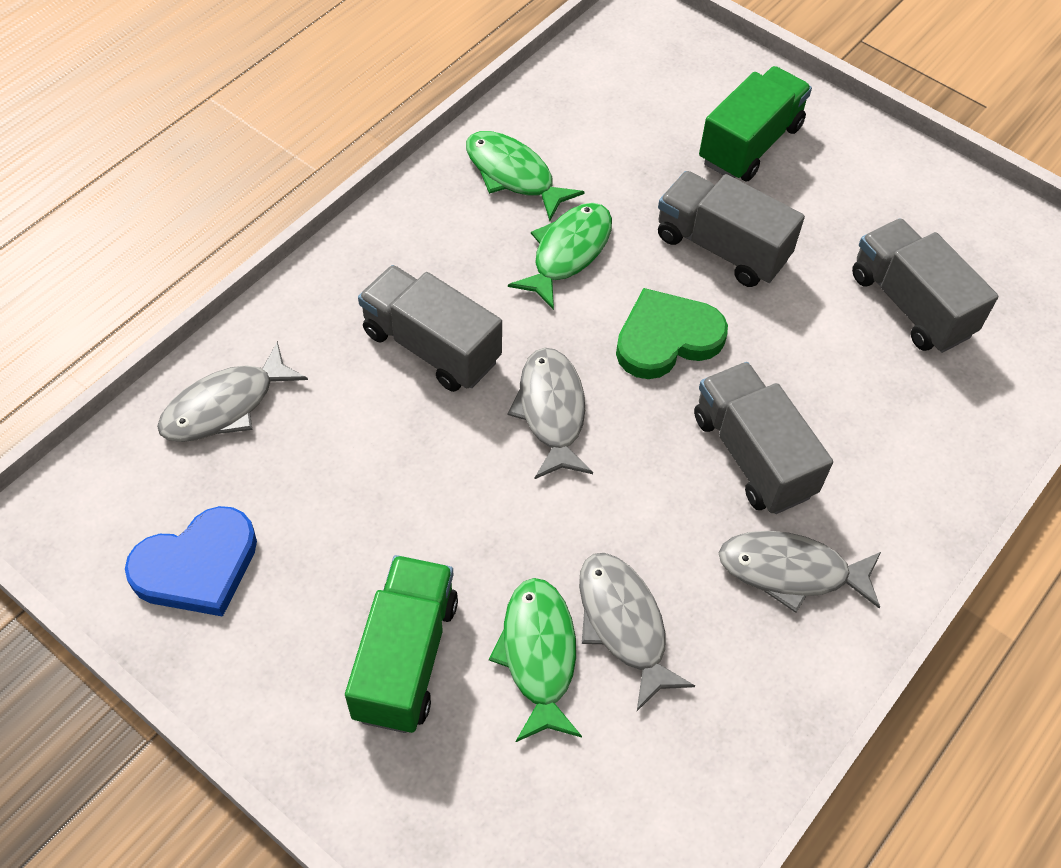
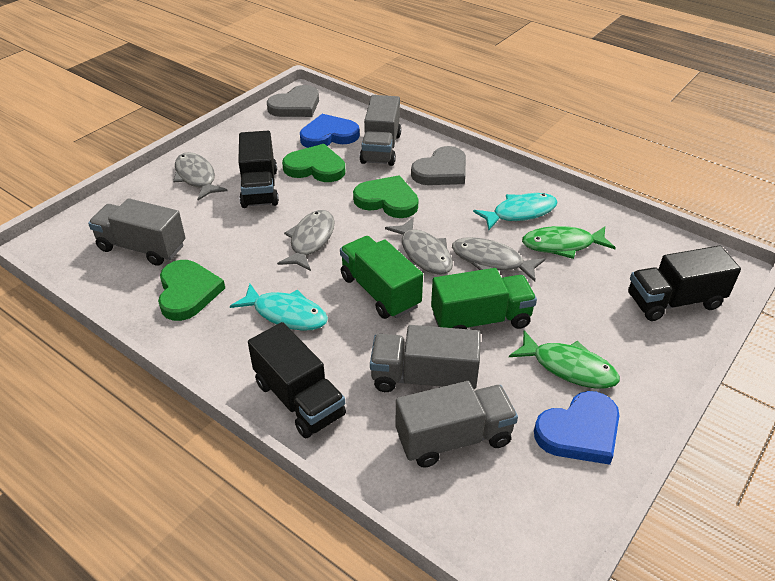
black truck: none = 0 -> [238,131,279,208] [248,322,346,438] [628,246,741,321] = 3
blue heart: [125,506,257,617] = 1 -> [300,114,360,148] [534,391,619,465] = 2
green fish: [466,131,584,221] [489,578,582,742] [508,203,612,310] = 3 -> [509,330,620,389] [522,226,616,259] = 2
green heart: [616,288,728,379] = 1 -> [158,260,225,321] [282,144,345,182] [353,175,419,218] = 3
grey heart: none = 0 -> [267,85,319,117] [411,146,466,185] = 2
turquoise fish: none = 0 -> [230,284,328,331] [473,193,558,230] = 2

